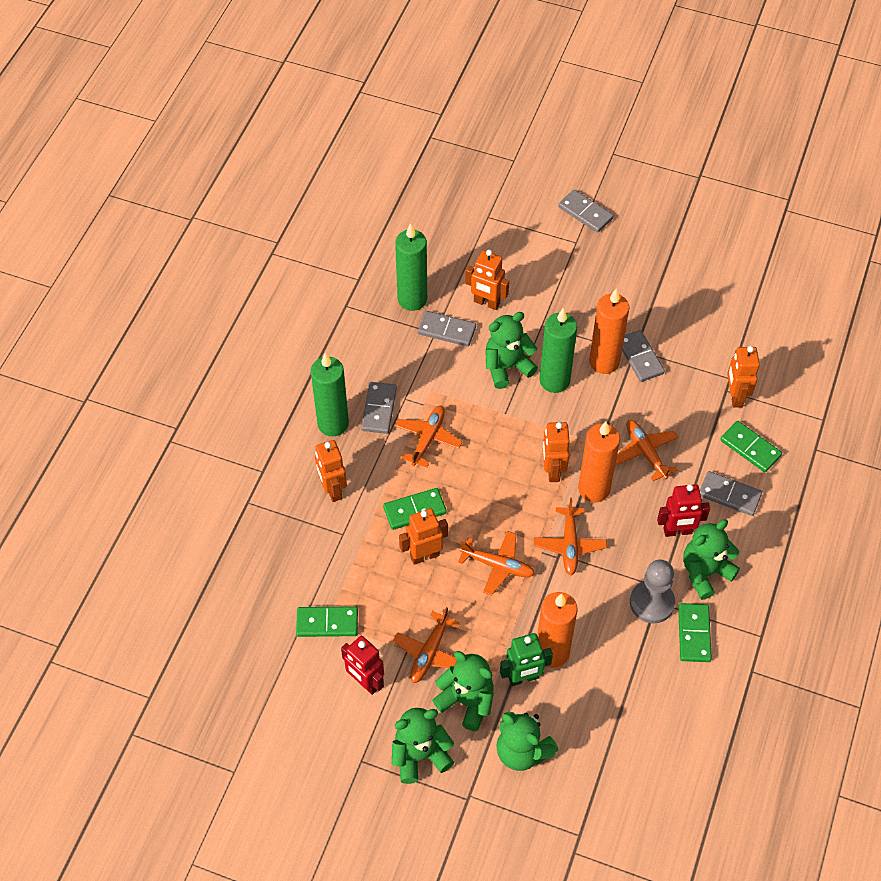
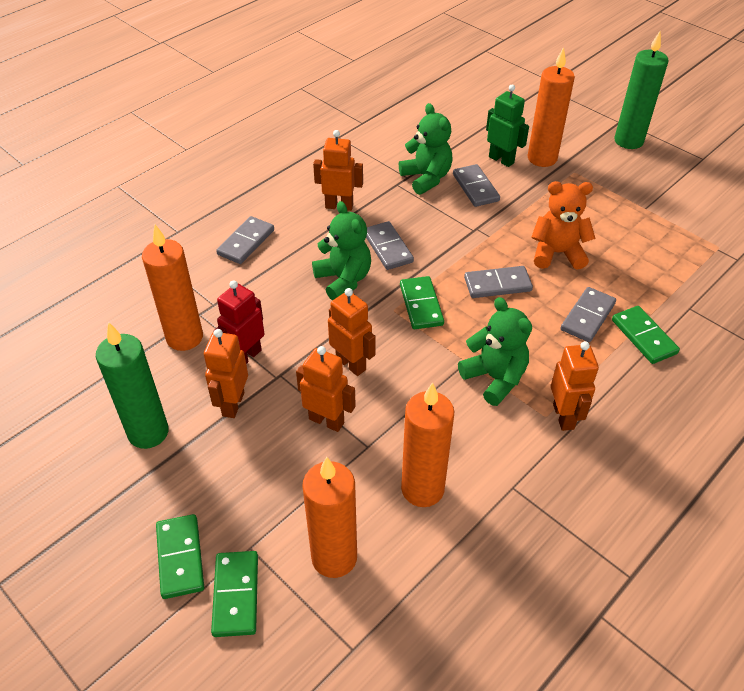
green candle: [311,353,349,436] [395,223,427,311] [539,308,577,393] = 3 -> [96,322,169,449] [614,31,669,149] = 2
green teddy bear: [392,708,454,784] [432,651,494,731] [485,312,538,389] [496,711,558,771] [683,519,740,600] = 5 -> [312,201,371,301] [399,103,453,195] [458,297,532,406] = 3
grey pawn: [630,560,675,623] = 1 -> none = 0
orange candle: [537,592,577,668] [578,422,620,503] [589,289,630,374] = 3 -> [142,225,203,351] [302,457,357,578] [401,382,454,507] [528,47,575,167] = 4
orange plane: [393,607,460,683] [395,406,462,467] [458,531,535,596] [534,498,607,575] [616,420,678,481] = 5 -> none = 0
orange teddy bear: none = 0 -> [531,181,596,270] = 1
red robot: [341,635,384,695] [657,484,710,537] = 2 -> [214,280,265,364] = 1

